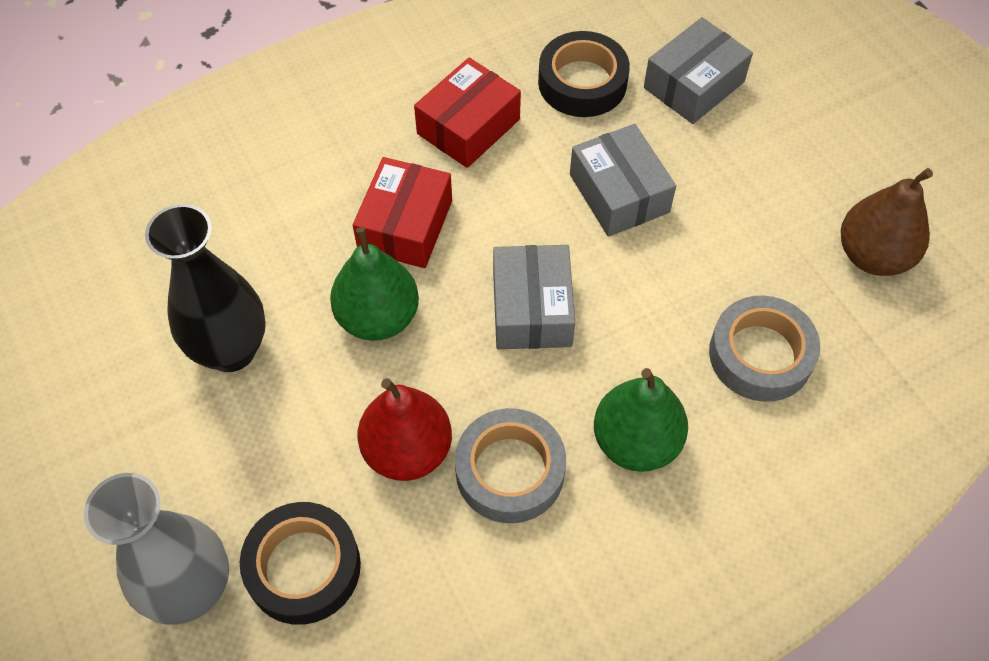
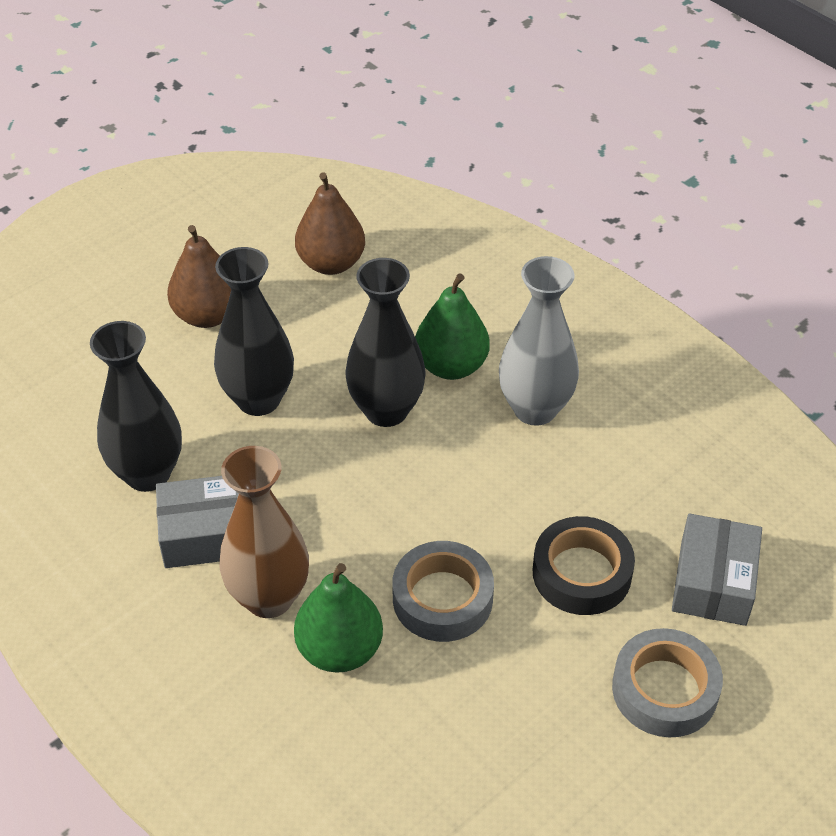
black tape: [240,502,361,625] [538,31,630,117] = 2 -> [533,516,635,615] = 1
black vase: [145,204,266,372] = 1 -> [90,321,182,492] [214,247,294,416] [345,258,426,427] = 3
brown pear: [841,168,933,276] = 1 -> [167,225,231,328] [295,172,365,275] = 2
brown vase: none = 0 -> [219,446,309,618] = 1
grey box: [493,245,575,349] [570,124,676,237] [644,17,753,124] = 3 -> [156,476,239,568] [672,513,762,626] = 2
red box: [353,157,452,268] [414,58,521,168] = 2 -> none = 0
red pear: [358,378,452,481] = 1 -> none = 0

